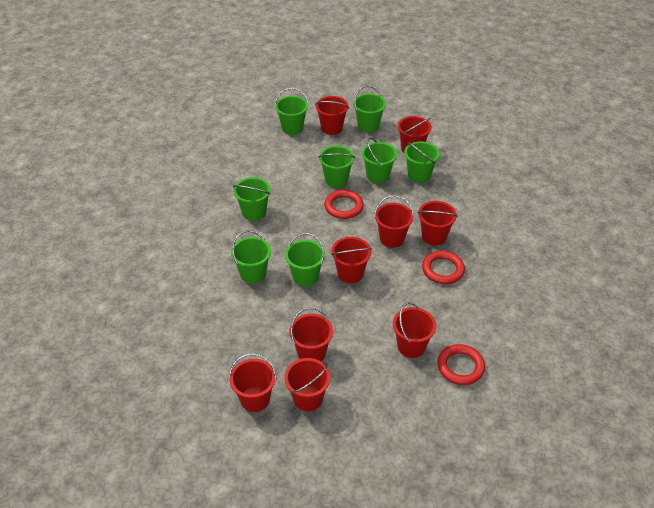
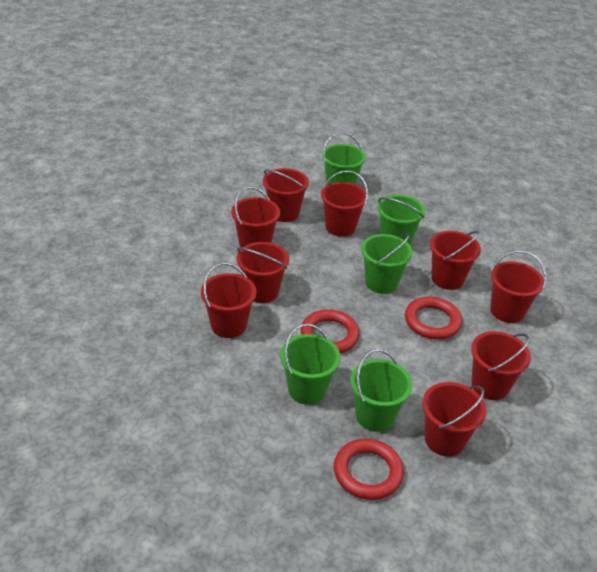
green bucket: [231,230,271,284] [233,177,271,221] [275,88,309,135] [285,233,325,287] [318,146,355,187] [353,86,386,132] [362,138,397,184] [404,141,440,183] = 8 -> [280,324,340,405] [322,132,366,185] [350,349,412,432] [361,233,413,294] [377,195,425,245] = 5

